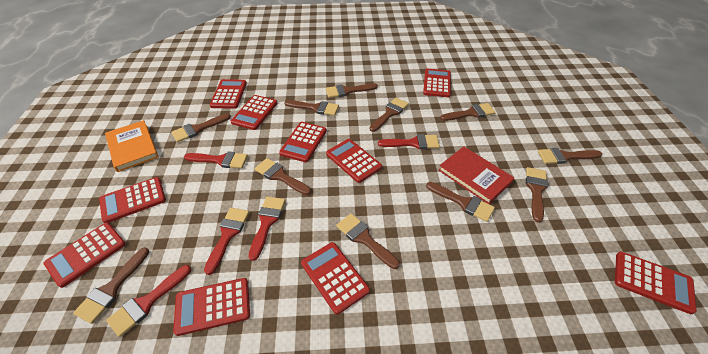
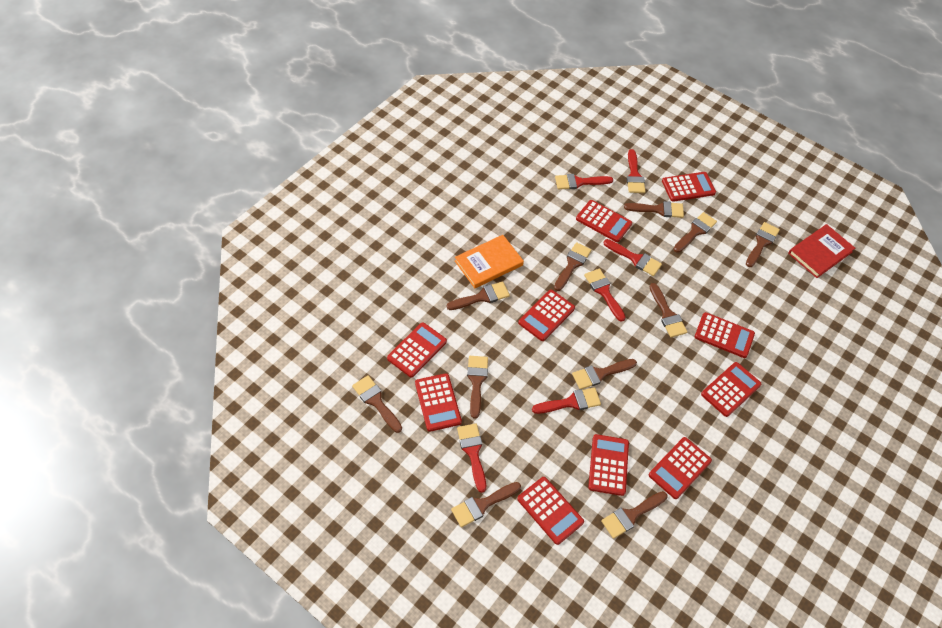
red brush: [106,265,191,337] [184,152,248,169] [204,208,249,275] [248,196,285,261] [378,134,440,149] = 5 -> [457,424,486,493] [532,387,601,414] [555,174,613,189] [584,268,626,322] [603,239,662,276] [627,149,646,193] = 6

